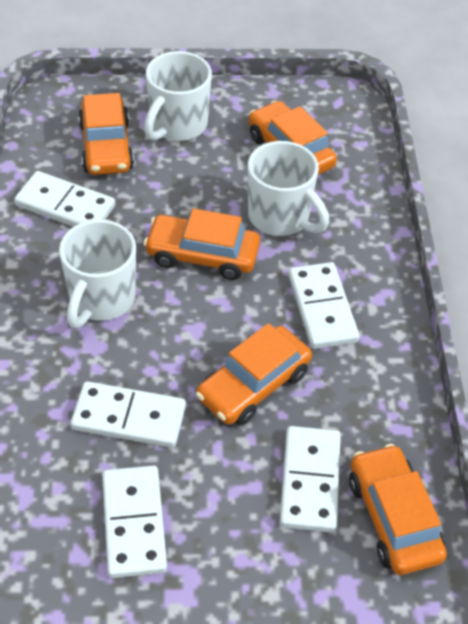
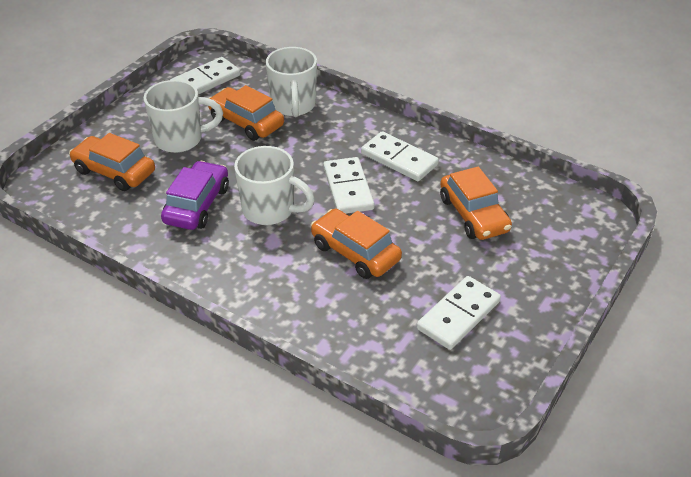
orange car: [78,93,134,175] [144,208,260,280] [196,323,312,426] [249,101,337,175] [349,444,447,575] = 5 -> [69,133,155,191] [208,85,284,141] [311,209,402,279] [440,167,512,240] = 4
purple car: none = 0 -> [161,161,229,230] = 1
white domino: [14,171,115,227] [70,381,186,448] [102,465,167,578] [280,426,341,533] [288,262,360,349] = 5 -> [170,57,240,95] [323,157,374,214] [361,131,439,181] [417,276,501,350] = 4

